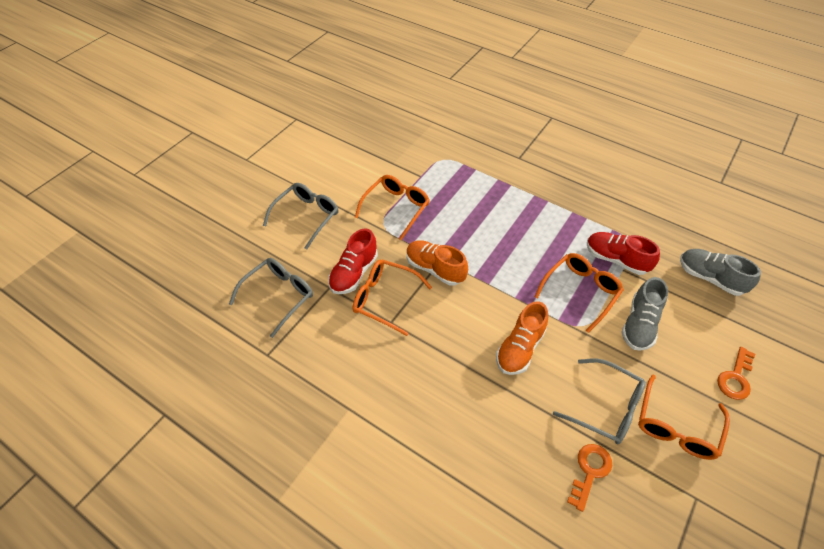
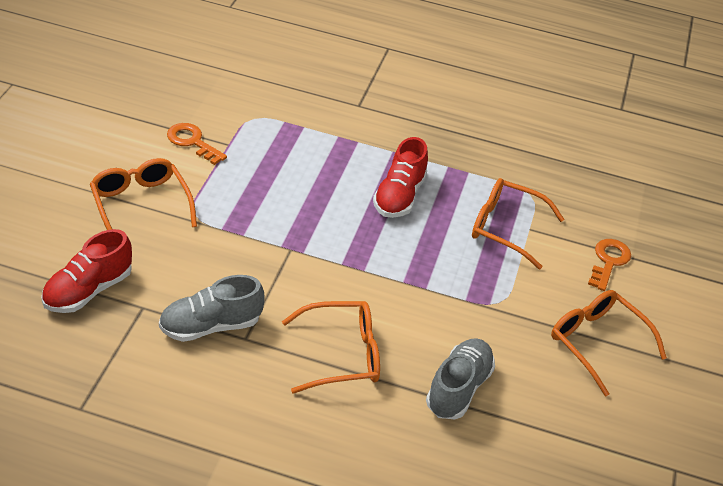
grey glasses: [229,258,313,338] [263,183,339,249] [553,358,646,444] = 3 -> none = 0
orange shoe: [407,240,468,286] [496,301,548,375] = 2 -> none = 0

